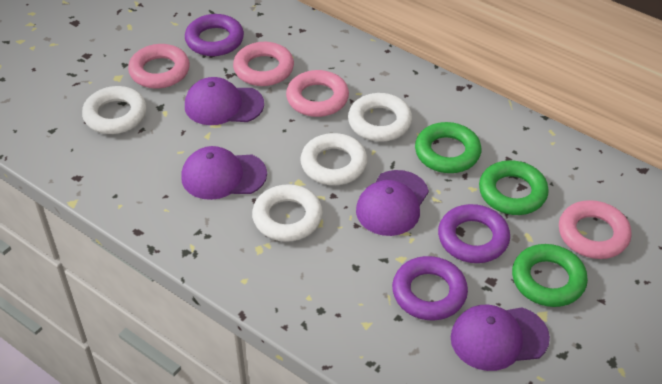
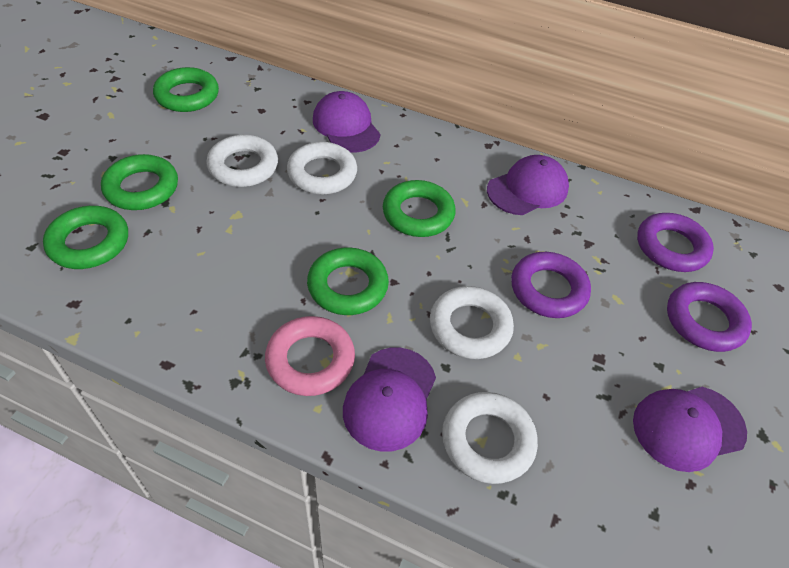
green ring: [415,122,481,173] [479,160,549,215] [512,244,588,307] = 3 -> [43,206,128,269] [101,154,178,210] [153,67,219,112] [307,248,389,315] [383,180,456,237] = 5
pink ring: [128,44,190,88] [233,42,294,86] [286,70,349,117] [559,200,632,259] = 4 -> [265,316,355,396] = 1

